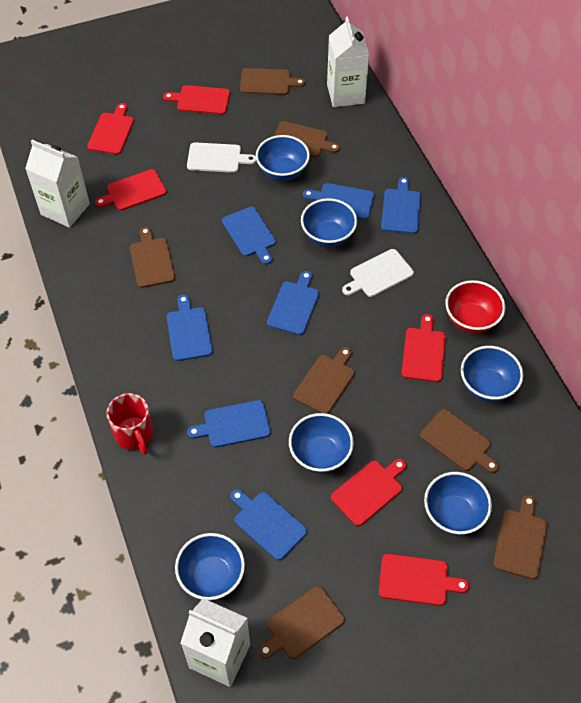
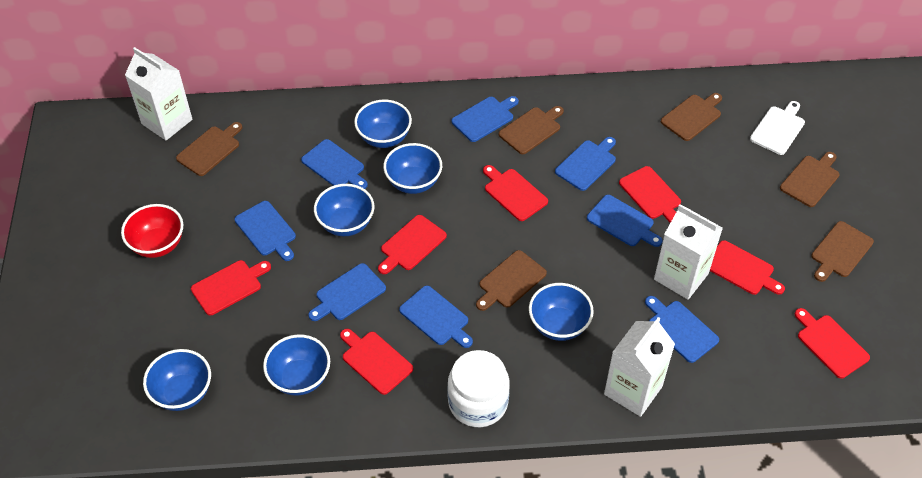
blue cutting board: [166,294,213,361] [187,400,271,448] [222,207,276,264] [230,489,307,560] [267,271,319,335] [303,183,374,220] [381,177,421,234] = 7 -> [234,201,296,261] [301,139,368,189] [308,263,386,321] [399,286,473,348] [452,96,519,142] [555,137,616,191] [587,195,662,247] [645,296,719,363] = 8
brown cutting board: [130,227,175,288] [240,68,305,95] [258,586,345,659] [274,121,340,157] [293,347,355,414] [420,409,499,473] [493,495,548,579] = 7 -> [176,122,242,176] [476,250,547,311] [499,106,564,154] [661,93,722,141] [780,152,840,207] [811,221,874,282] = 6
red cutting board: [87,103,134,155] [95,169,166,211] [163,85,230,115] [331,459,406,526] [379,554,469,606] [401,314,446,382] = 6 -> [191,260,271,316] [340,329,413,395] [378,215,447,274] [483,165,548,221] [619,166,681,223] [710,240,785,295] [795,308,870,379] = 7
red mug: [106,393,153,455] = 1 -> none = 0
white cutting board: [187,142,257,173] [342,249,414,297] = 2 -> [750,101,805,155] = 1
white jar: none = 0 -> [447,350,510,427] = 1

